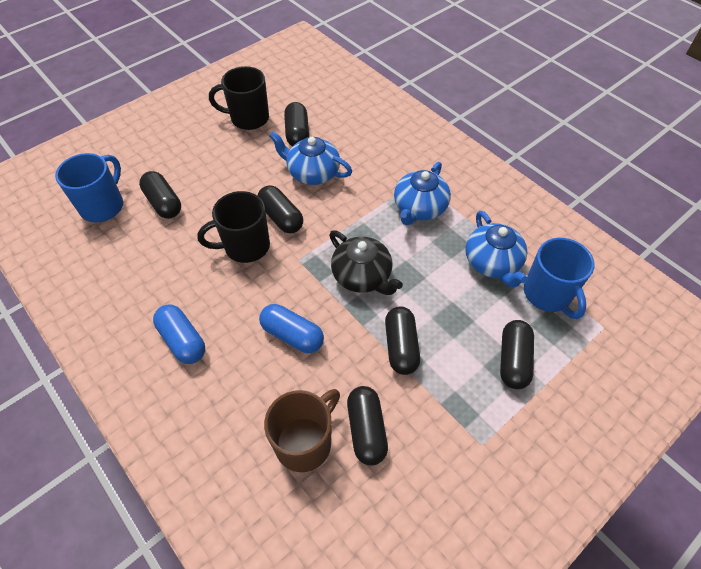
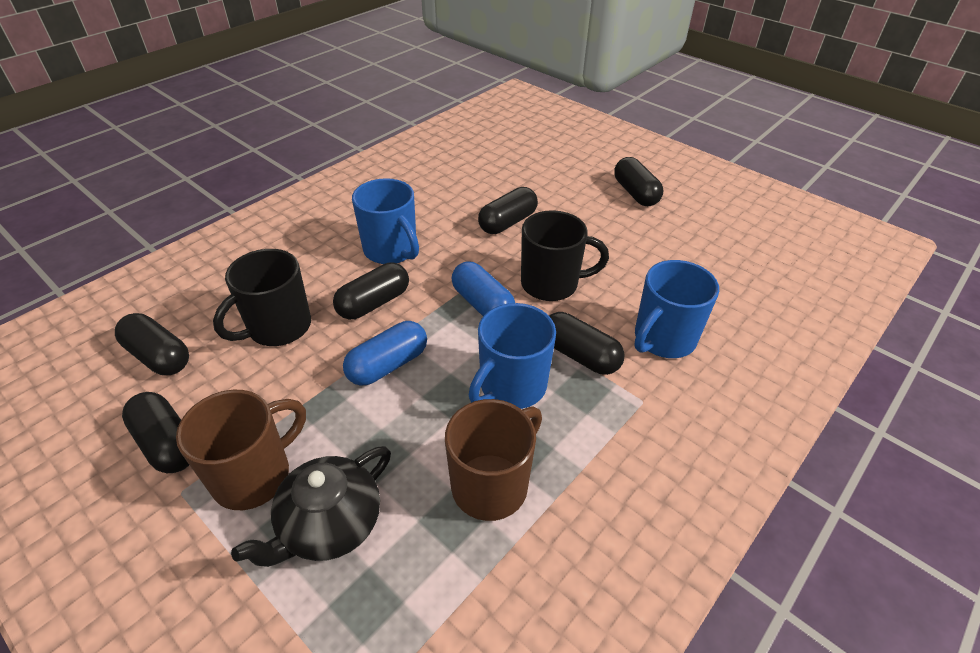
blue mug: [55,153,123,223] [524,238,594,319] = 2 -> [352,178,419,264] [469,303,556,409] [634,260,719,358] = 3
blue teapot: [269,132,352,185] [394,162,451,225] [465,211,528,288] = 3 -> none = 0
brown mug: [264,389,340,472] = 1 -> [176,390,306,510] [445,399,542,521] = 2

